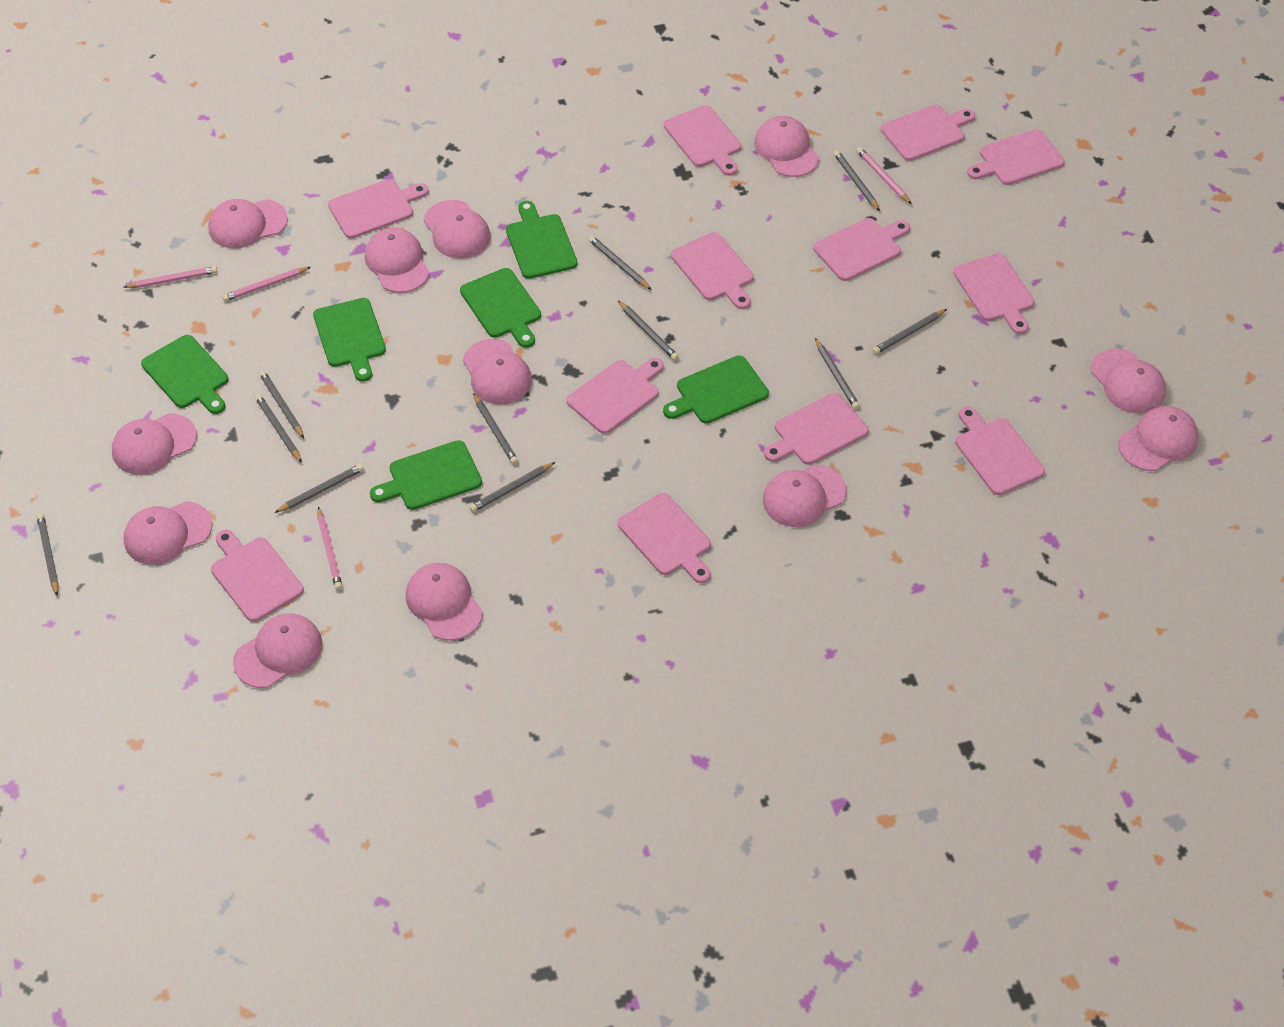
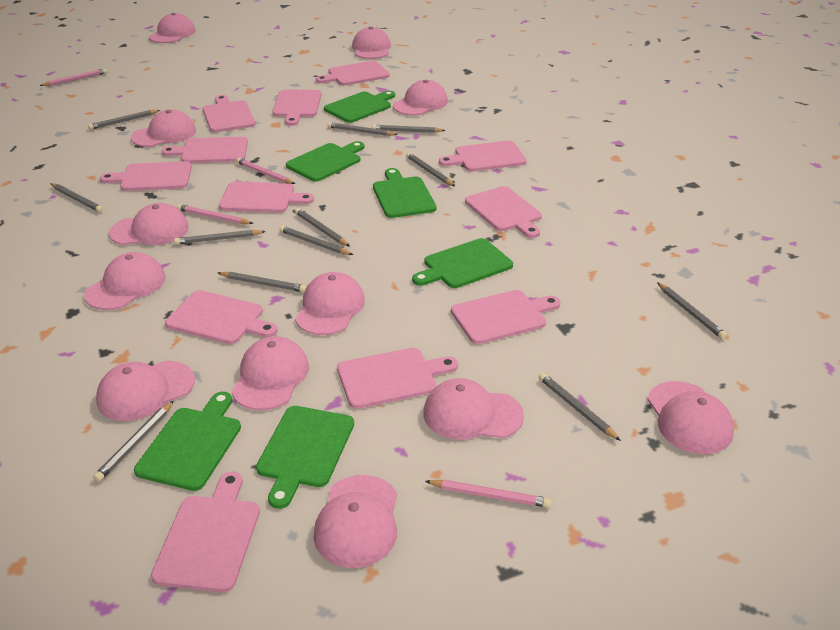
grey pencil: [37,513,59,595] [255,394,302,463] [259,370,304,438] [274,464,364,513] [470,462,555,512] [473,393,518,464] [588,236,652,290] [618,301,679,360] [815,338,860,409] [834,150,880,211] [872,309,947,354] = 11 -> [50,183,103,212] [88,110,160,130] [93,401,174,482] [174,230,266,245] [218,272,307,292] [279,226,353,255] [295,208,350,247] [327,122,398,136] [372,125,446,133] [406,152,455,186] [539,373,621,441] [657,282,727,339] = 12

